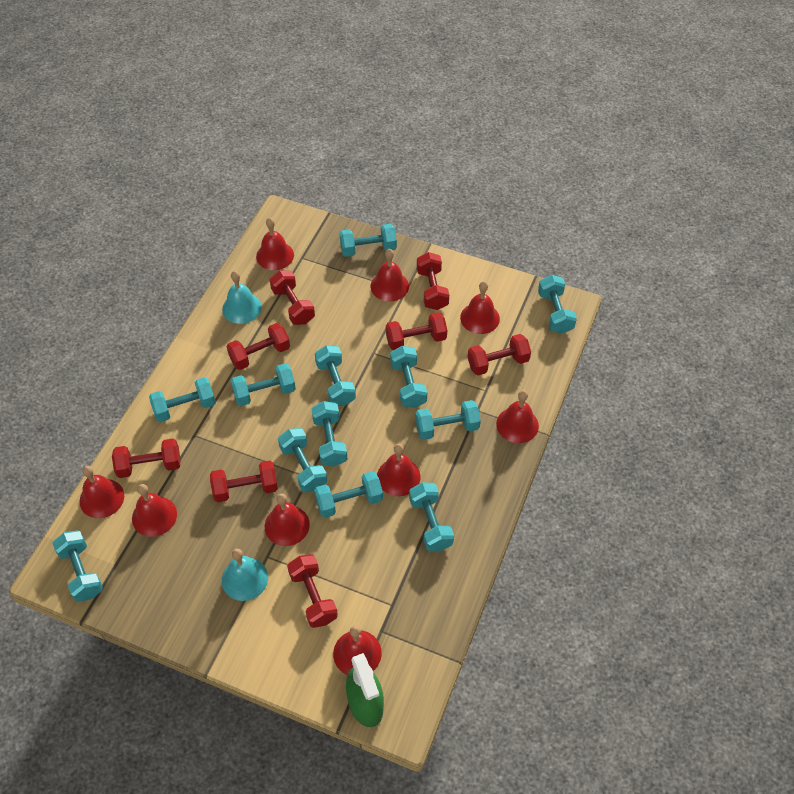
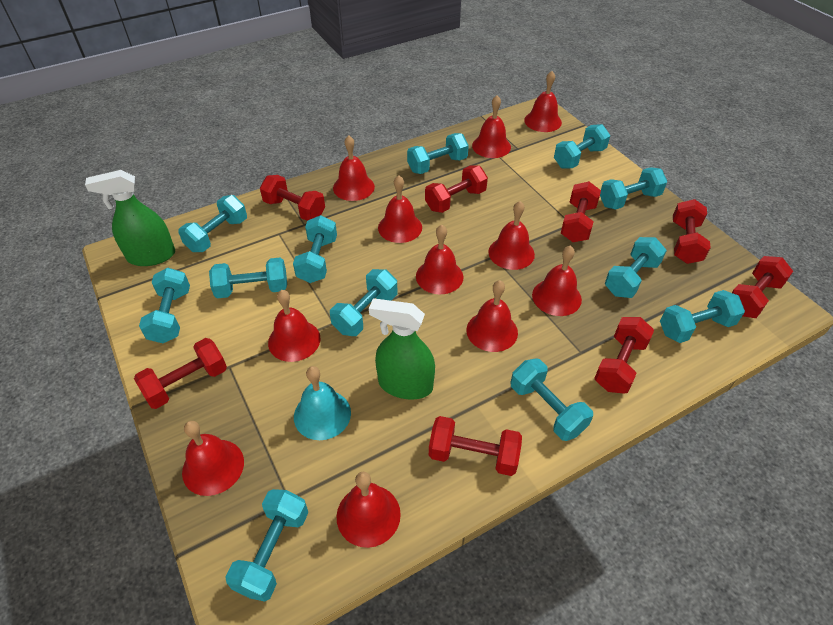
green spray bottle: [346,653,384,727] = 1 -> [85,170,175,266] [369,299,435,400] = 2
red bell: [80,466,124,518] [132,484,177,537] [256,218,294,270] [265,493,310,546] [333,625,382,675] [371,249,409,301] [377,444,421,496] [460,281,500,334] [496,390,539,443] = 9 -> [182,421,244,496] [268,290,320,362] [333,136,375,201] [337,472,401,548] [378,175,422,243] [416,225,463,294] [466,280,518,352] [472,95,511,158] [488,201,535,270] [524,71,562,132] [532,245,582,316] = 11
turquoise bell: [222,271,262,324] [222,549,268,601] = 2 -> [294,366,351,440] = 1

